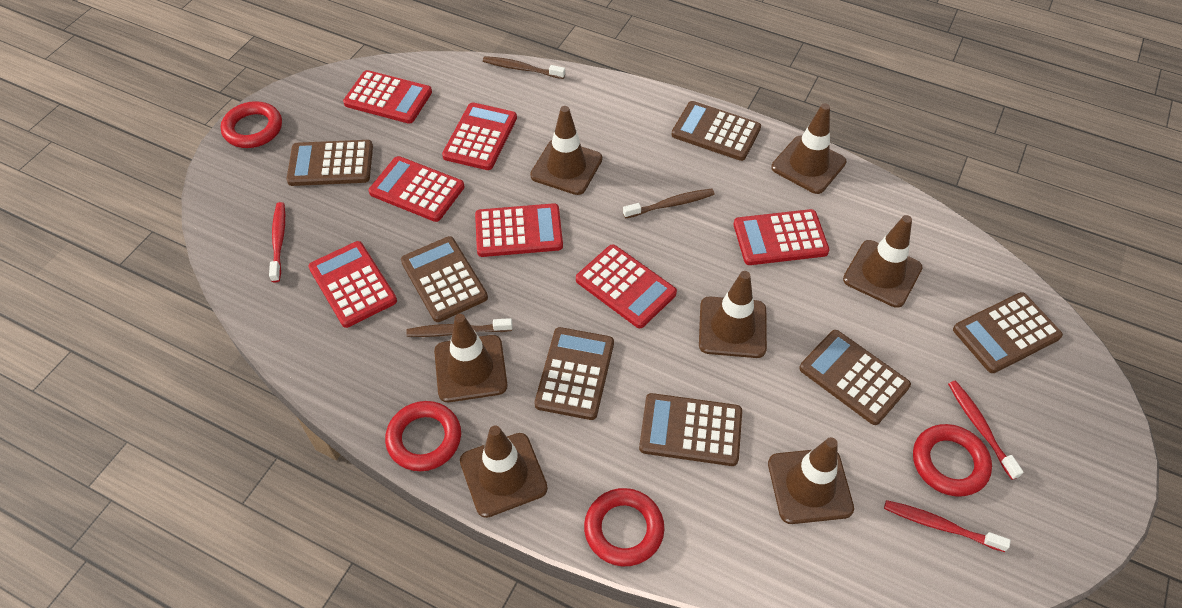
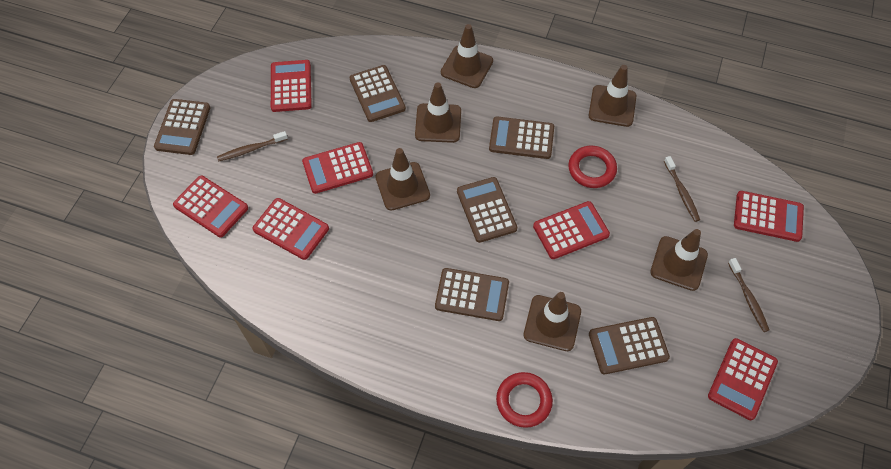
brown calculator: [287,140,373,186] [401,236,488,322] [535,327,614,420] [639,393,742,466] [672,101,761,161] [799,330,911,425] [953,292,1063,373] = 7 -> [154,99,211,155] [350,65,406,122] [435,268,509,321] [457,177,517,243] [489,116,554,159] [589,317,670,374] = 6
brown traffic cone: [434,314,508,402] [460,426,548,518] [530,106,602,195] [699,271,767,358] [768,437,854,524] [771,103,846,194] [843,215,923,308] = 7 -> [375,148,430,211] [415,82,461,143] [441,24,493,88] [523,292,581,351] [589,65,636,127] [650,229,708,291] = 6
red ring: [221,101,282,148] [385,401,461,471] [584,488,664,566] [913,424,992,497] = 4 -> [496,372,553,428] [568,146,617,188] = 2
red toothbrush: [269,202,285,282] [884,500,1011,552] [948,381,1024,480] = 3 -> none = 0

